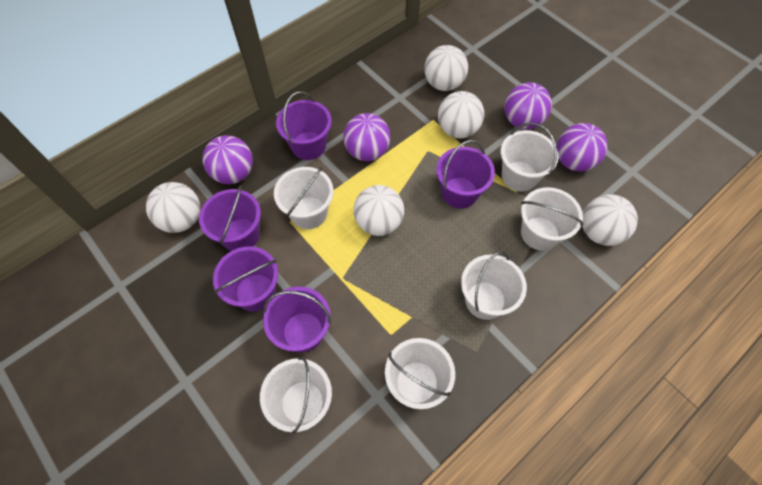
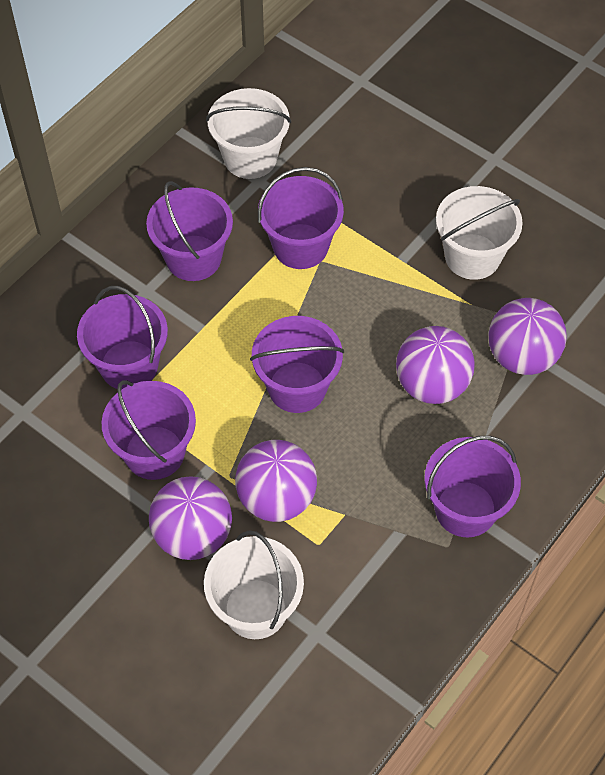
purple bucket: [199,185,261,251] [213,246,278,311] [263,286,331,353] [276,91,332,160] [436,140,495,209] = 5 -> [77,286,168,390] [102,380,196,480] [146,181,233,281] [250,316,344,413] [258,167,344,269] [424,436,521,537] = 6
white ball: [146,182,200,233] [354,185,404,236] [424,45,468,91] [438,91,484,138] [582,194,638,246] = 5 -> none = 0
white bucket: [260,356,332,434] [274,166,334,229] [385,338,455,409] [461,251,527,320] [501,123,559,192] [521,187,584,251] = 6 -> [204,531,304,639] [206,88,291,179] [436,186,523,280] = 3

